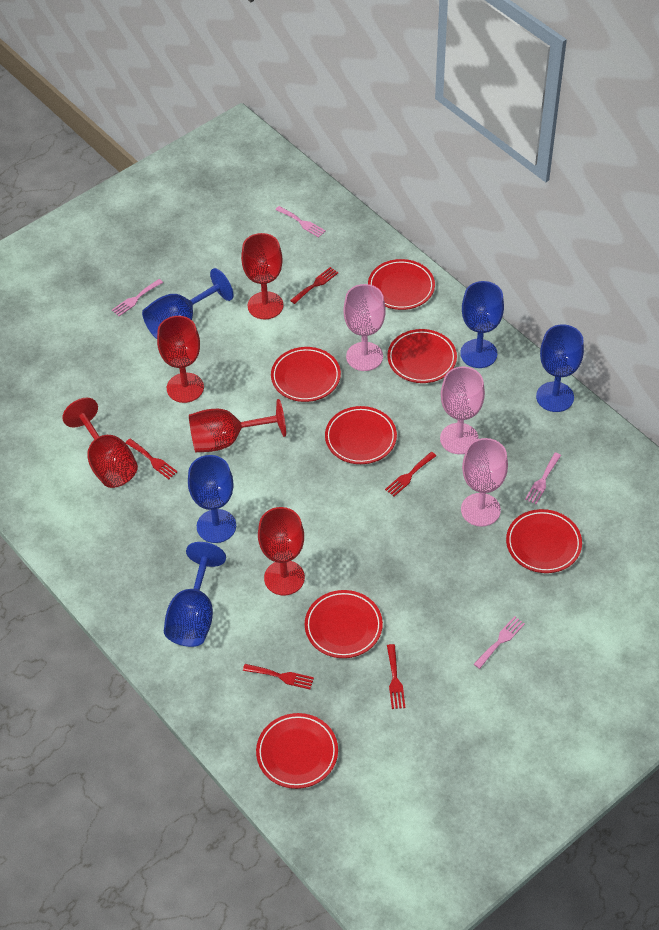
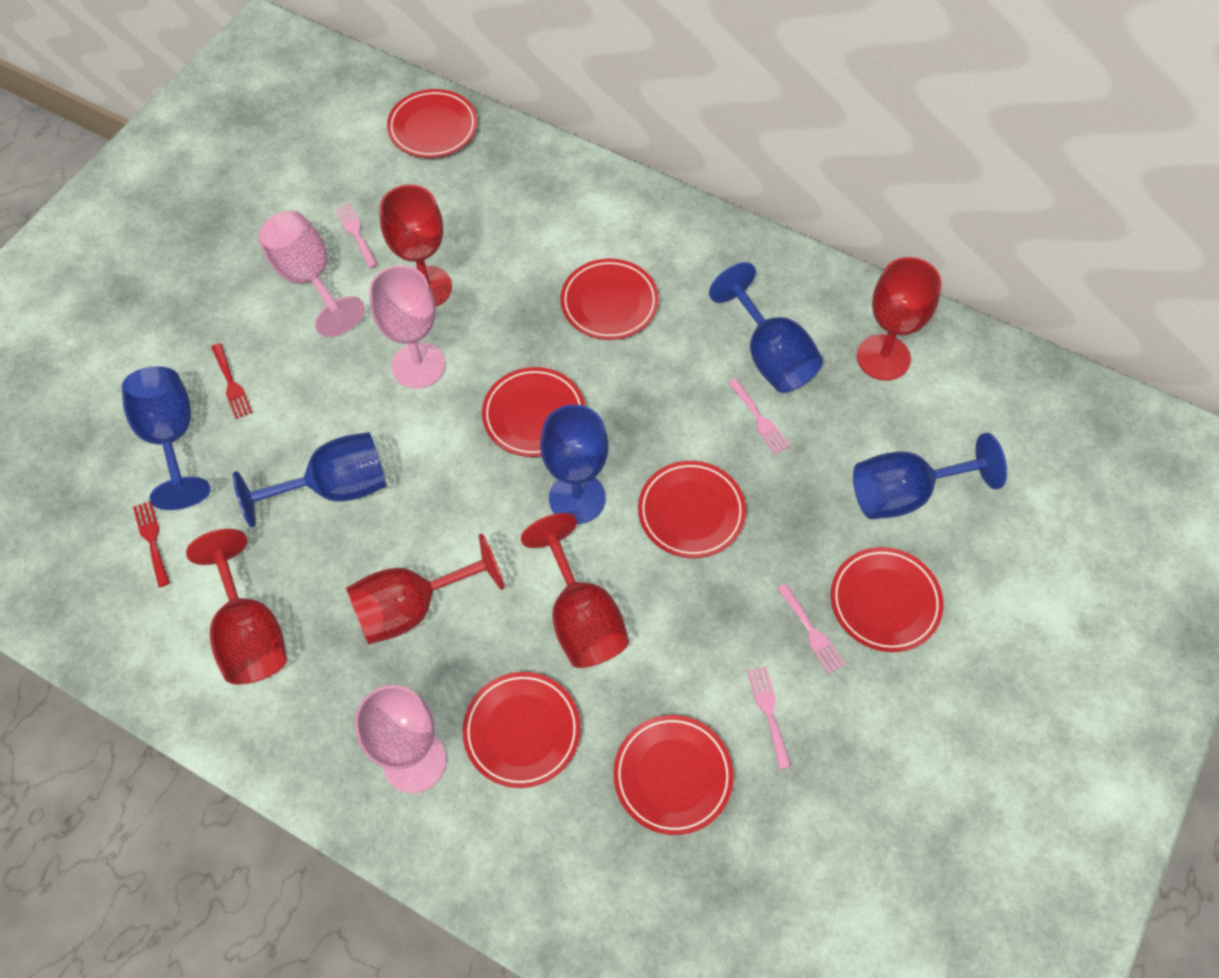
red fork: [125,438,178,479] [243,664,314,689] [290,267,338,304] [385,452,436,497] [387,644,405,709] = 5 -> [133,501,170,587] [211,343,253,419] = 2

